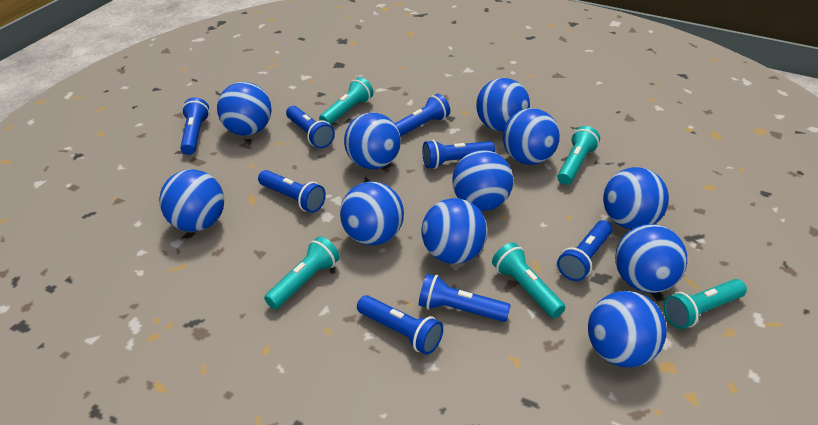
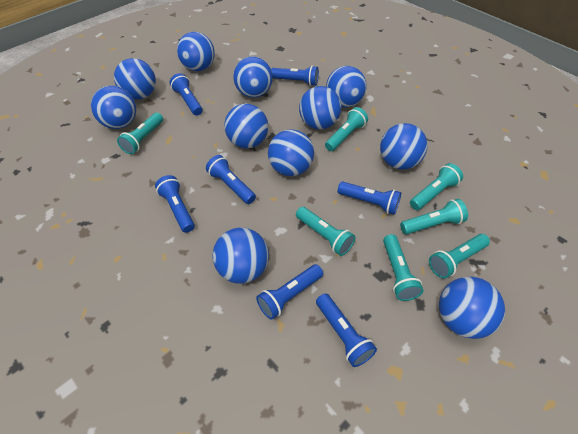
blue flashlight: [180,97,210,155] [258,170,326,213] [286,106,335,148] [357,295,443,355] [395,94,450,137] [419,274,511,322] [422,140,495,169] [557,220,613,281] = 8 -> [155,175,195,233] [170,73,203,116] [206,155,256,204] [256,264,323,320] [271,66,319,86] [316,294,377,367] [338,182,401,215] = 7
turquoise flashlight: [264,236,340,309] [319,77,374,125] [492,242,565,318] [557,126,600,185] [663,279,747,329] = 5 -> [117,113,163,154] [296,207,355,256] [325,107,368,151] [383,234,424,301] [400,199,468,234] [410,163,463,210] [429,234,490,279] = 7

